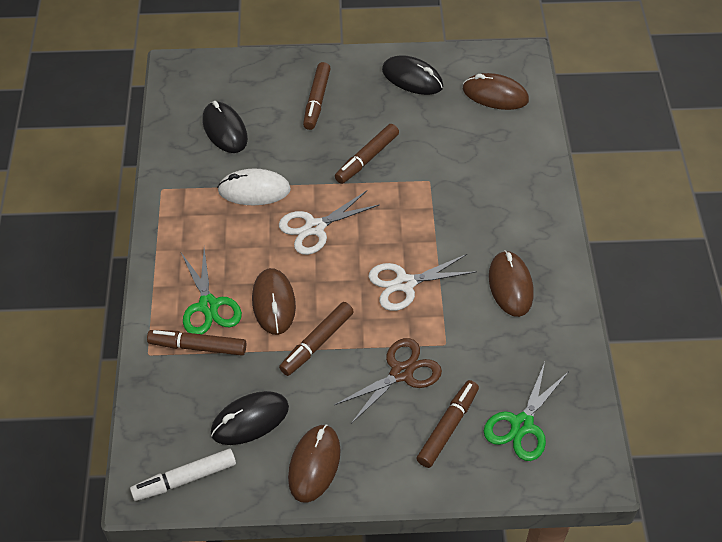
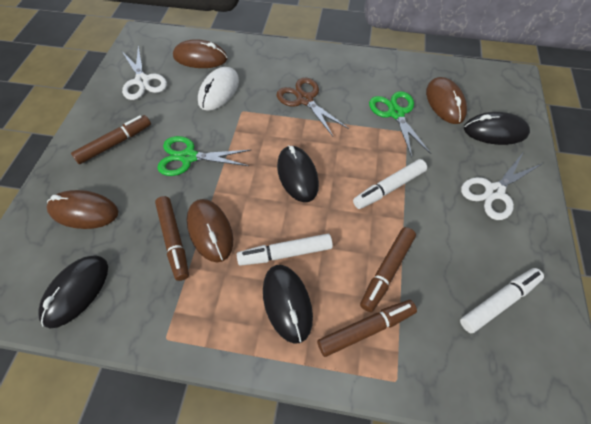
black mouse: [203,101,248,153] [211,391,289,445] [382,55,443,95] = 3 -> [38,255,108,329] [263,265,313,344] [277,145,319,202] [464,112,530,145] = 4
brown marker: [147,330,246,355] [279,302,354,376] [303,62,331,130] [335,124,399,184] [416,380,479,468] = 5 -> [71,115,151,164] [155,196,189,281] [317,300,417,357] [360,227,416,312] = 4
white marker: [130,449,236,501] = 1 -> [237,234,333,266] [353,159,427,209] [460,268,544,333] = 3

